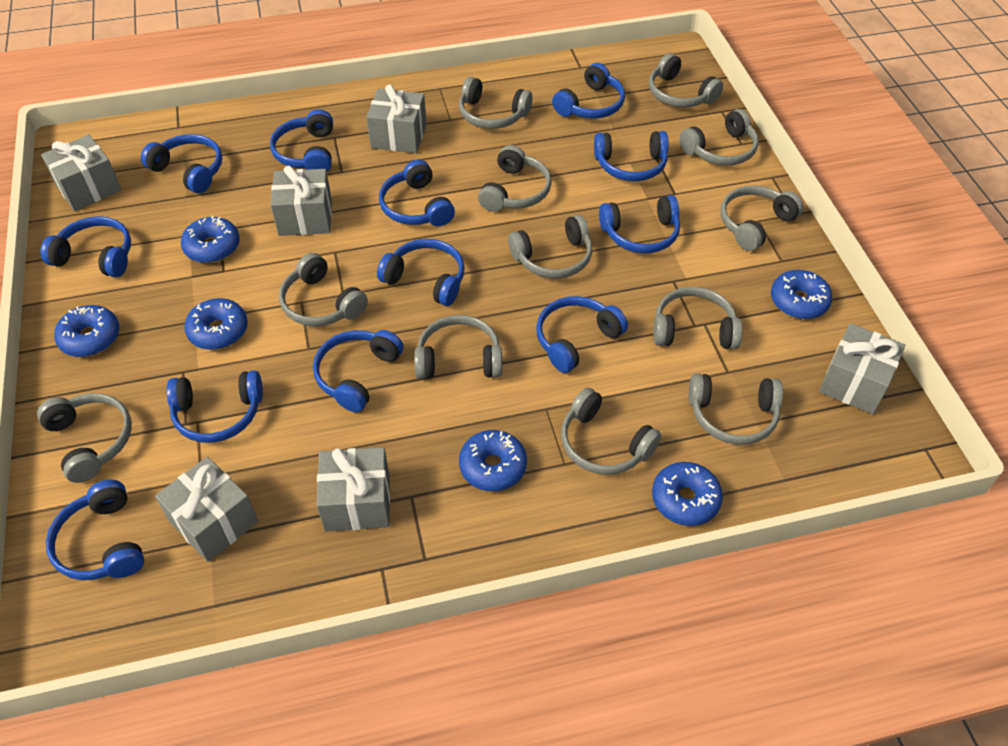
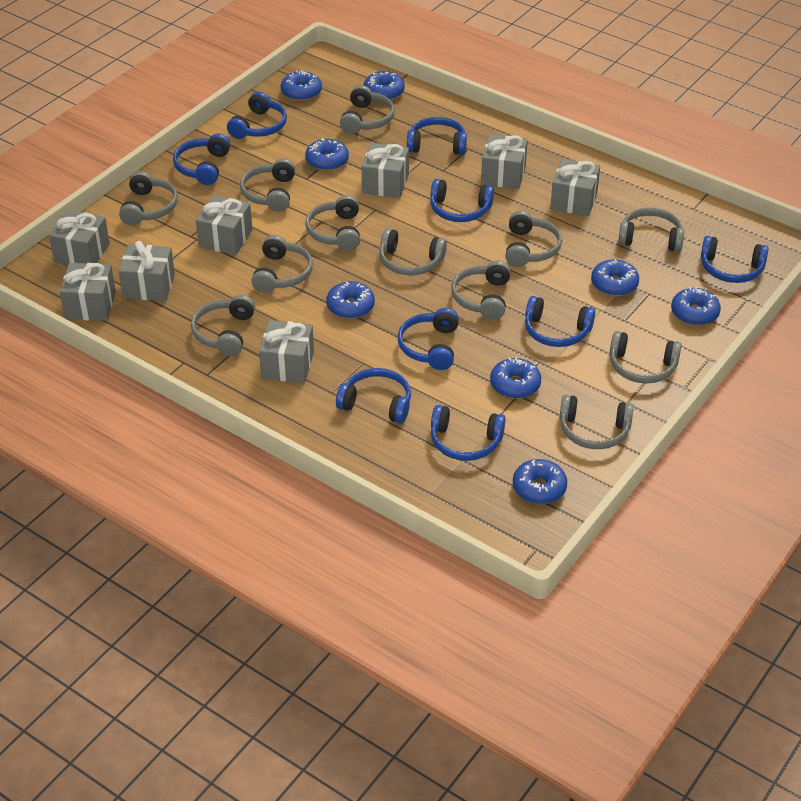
blue donut: [54,305,119,357] [181,216,240,263] [184,298,248,350] [459,430,527,491] [652,462,723,526] [771,270,832,319] = 6 -> [281,70,322,101] [305,138,349,171] [326,281,375,319] [363,71,405,100] [490,357,541,399] [513,459,567,504] [591,259,639,296] [671,287,721,326] = 8
blue headphones: [40,216,131,277] [46,480,144,580] [141,134,222,193] [167,371,263,443] [270,109,333,172] [313,330,404,412] [377,239,465,306] [379,160,455,226] [536,296,628,373] [552,63,625,118] [594,131,669,181] [599,195,680,253] = 12 -> [173,134,231,185] [227,92,287,139] [336,368,411,424] [398,308,459,370] [407,117,467,155] [430,179,494,222] [431,405,505,461] [525,296,595,347] [701,236,769,283] = 9
grey gift: [41,135,121,211] [155,457,258,562] [271,166,332,236] [316,447,390,532] [366,85,427,153] [819,323,905,414] = 6 -> [49,210,110,265] [60,263,116,321] [118,241,175,301] [196,195,253,255] [259,320,314,383] [361,143,409,198] [481,134,528,189] [550,159,600,216] = 8

